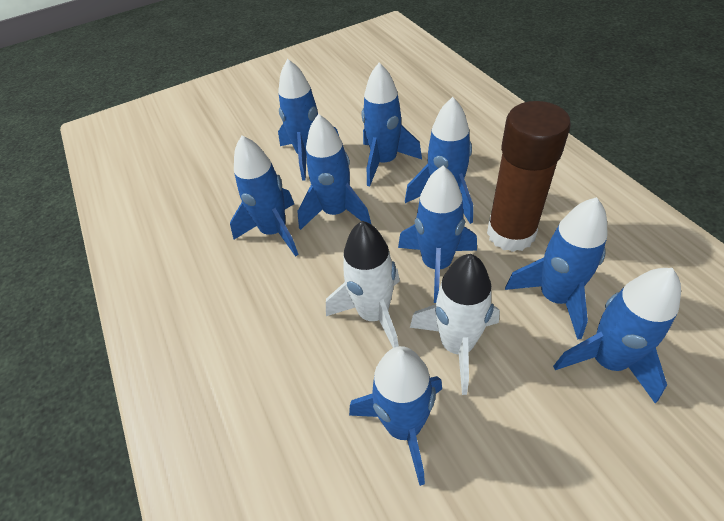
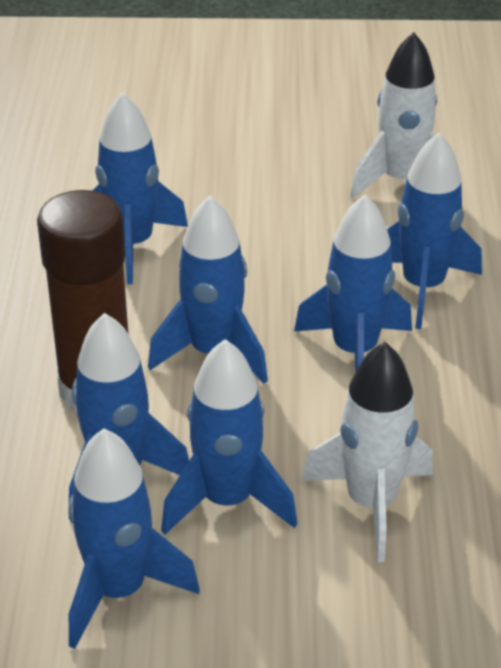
blue rocket: [230,135,299,257] [278,59,339,181] [297,114,372,230] [349,346,442,486] [362,63,422,186] [398,166,477,303] [405,97,473,224] [505,197,608,340] [553,268,681,403] = 9 -> [69,313,189,519] [69,428,200,649] [93,92,188,284] [148,195,268,384] [161,339,297,535] [294,194,412,373] [387,133,482,329] = 7

